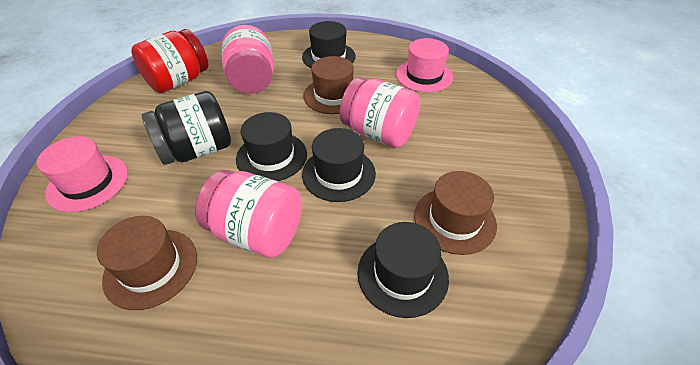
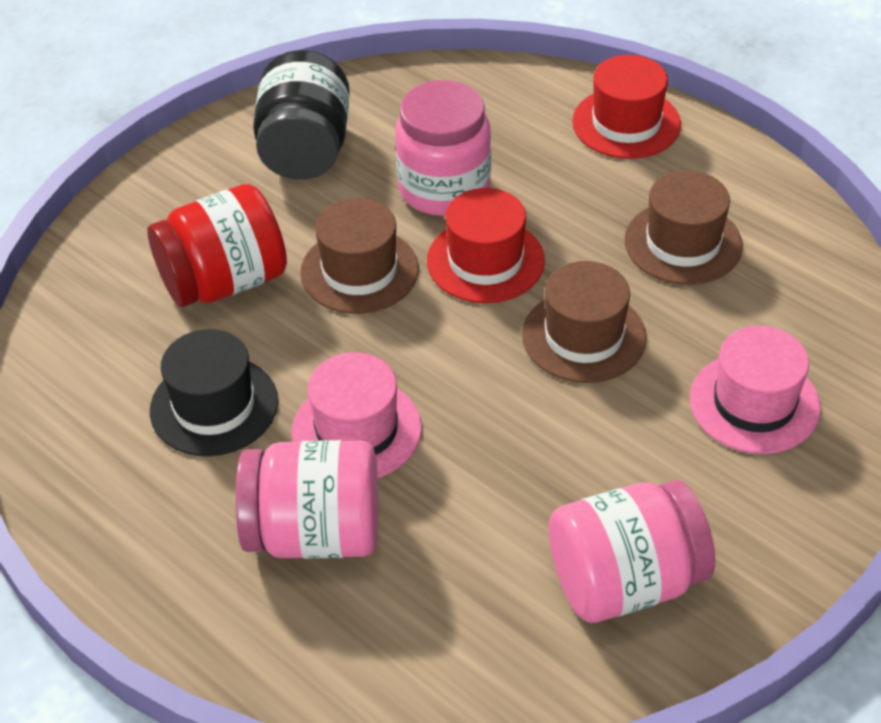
black hat: [236,112,307,181] [302,21,356,68] [302,128,376,202] [358,222,449,318] = 4 -> [150,329,278,456] = 1
red hat: none = 0 -> [427,188,545,303] [572,55,681,159] = 2

